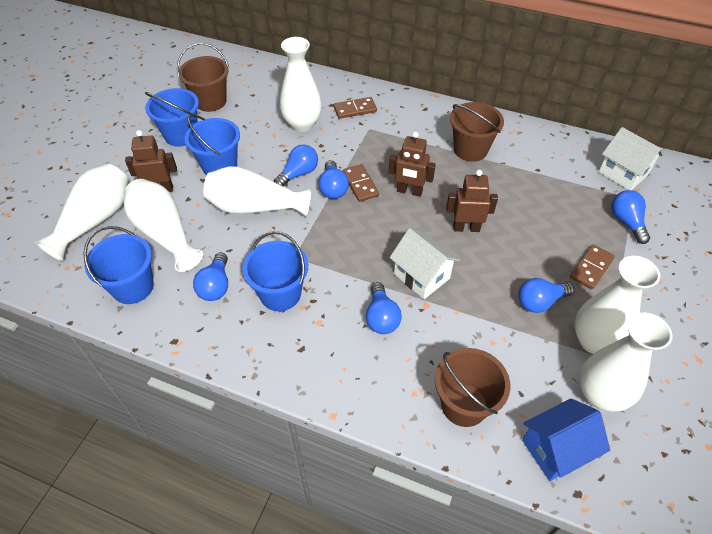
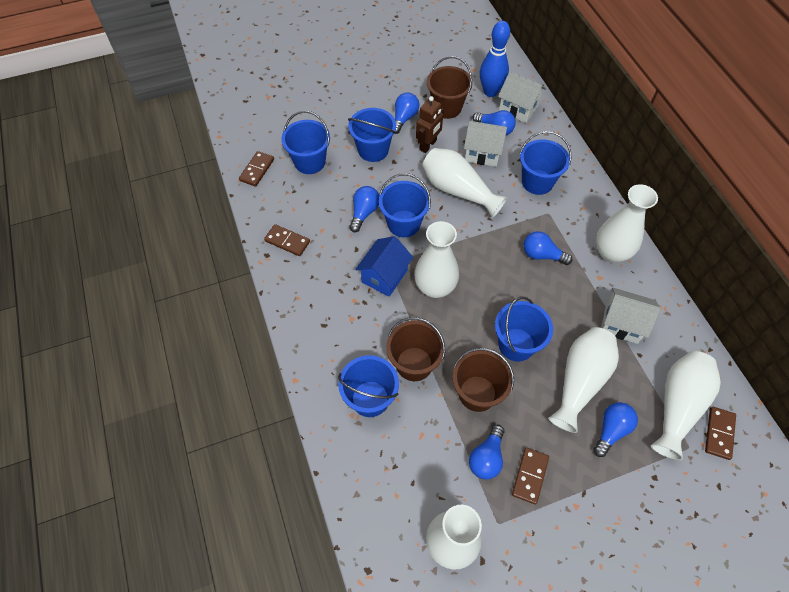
blue bowling pin: none = 0 -> [480,21,510,97] = 1
blue bucket: [83,226,154,304] [145,88,199,147] [184,114,240,175] [242,231,308,311] = 4 -> [281,111,330,174] [338,355,399,417] [348,108,396,162] [379,173,431,237] [495,297,553,361] [519,131,572,195] = 6
brown domino: [334,97,377,119] [343,164,379,202] [570,245,615,290] = 3 -> [239,151,274,187] [264,224,310,256] [512,448,549,505] [705,407,736,460] = 4
brown robot: [125,130,177,192] [389,132,436,197] [446,170,498,232] = 3 -> [416,96,444,153] = 1
white house: [390,228,460,299] [599,127,663,190] = 2 -> [464,121,507,167] [498,71,546,123] [601,288,660,344] = 3

